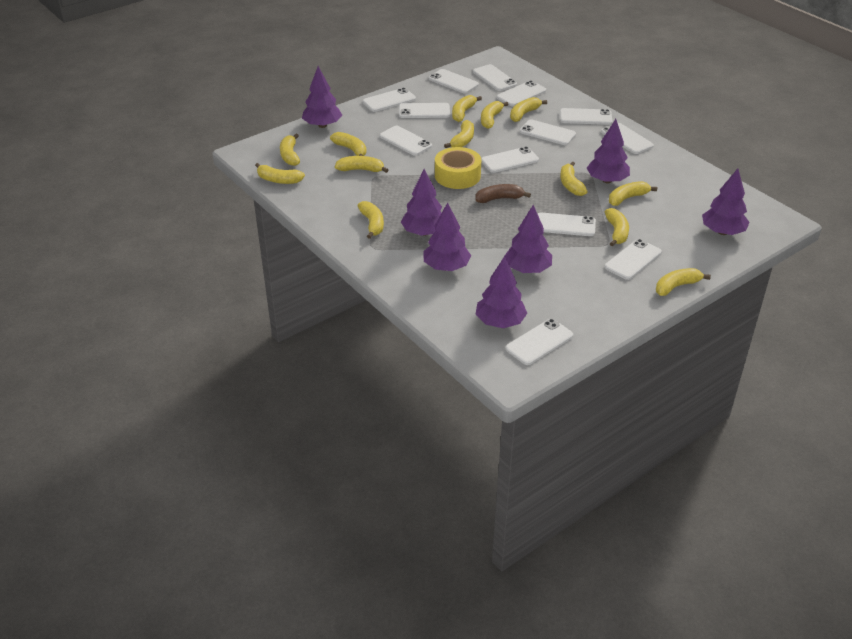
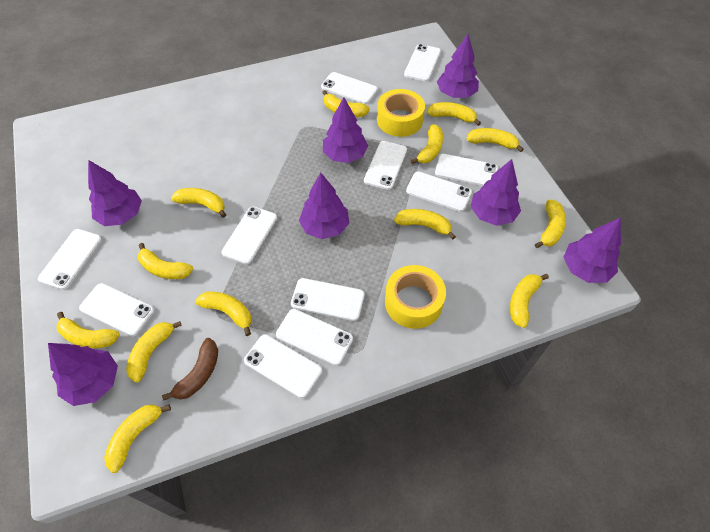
white phone: [363,88,416,112] [380,126,432,156] [399,103,450,118] [429,69,479,93] [473,64,517,91] [481,147,539,173] [497,80,546,106] [506,319,573,365] [520,120,576,145] [538,213,596,236] [560,108,612,125] [601,123,654,154] [605,239,662,280] = 13 -> [38,229,102,290] [79,283,154,336] [221,207,277,264] [244,334,322,398] [276,309,353,365] [291,278,364,321] [321,72,378,104] [364,141,407,190] [404,44,441,82] [406,172,472,212] [435,154,498,186] = 11
yellow tape: [435,147,481,189] = 1 -> [377,89,425,137] [385,265,446,329] = 2

